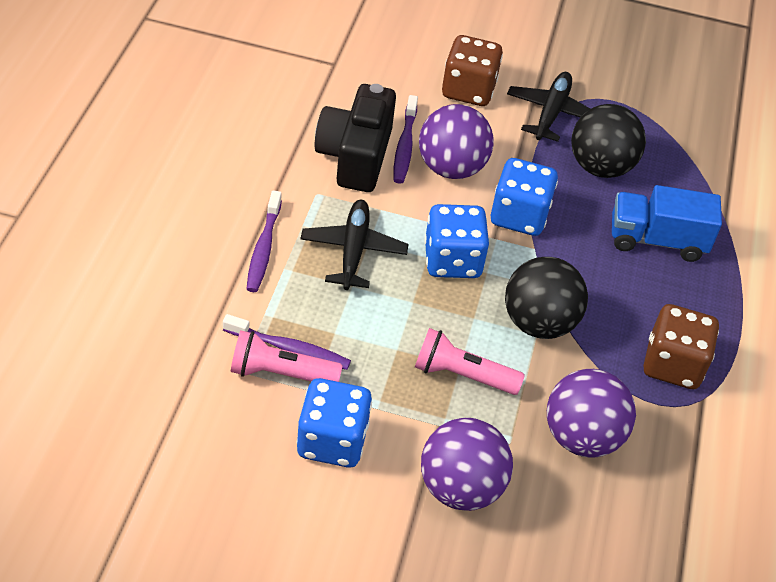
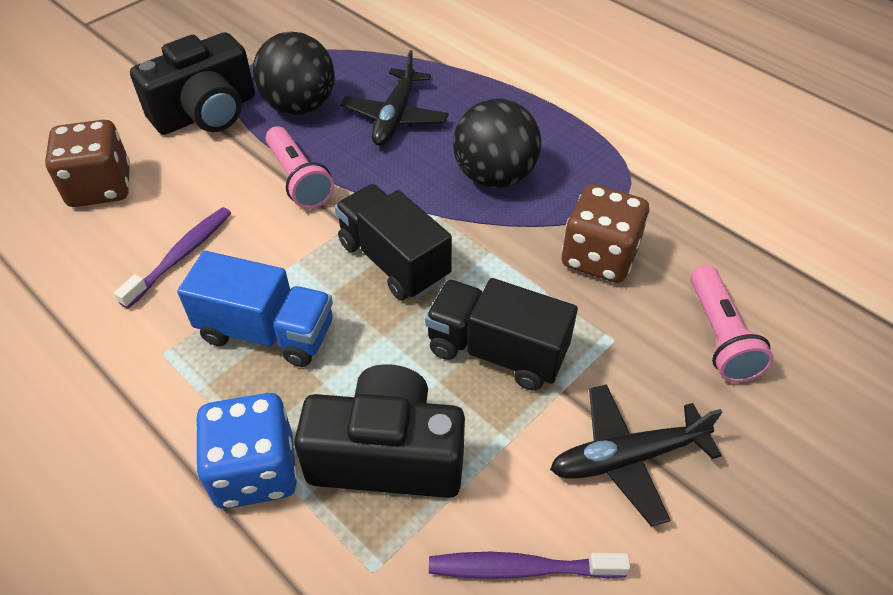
black camera: [315,84,396,192] = 1 -> [130,32,255,135] [294,364,465,498] = 2
black truck: none = 0 -> [335,184,452,301] [425,278,578,391] = 2
blue dice: [296,378,372,468] [425,204,489,278] [491,158,558,236] = 3 -> [196,393,297,509] = 1
purple ball: [419,104,494,179] [421,418,513,511] [547,369,636,457] = 3 -> none = 0
purple toothbrush: [223,314,351,370] [246,190,282,292] [393,95,418,184] = 3 -> [114,207,231,308] [429,552,630,579] = 2

